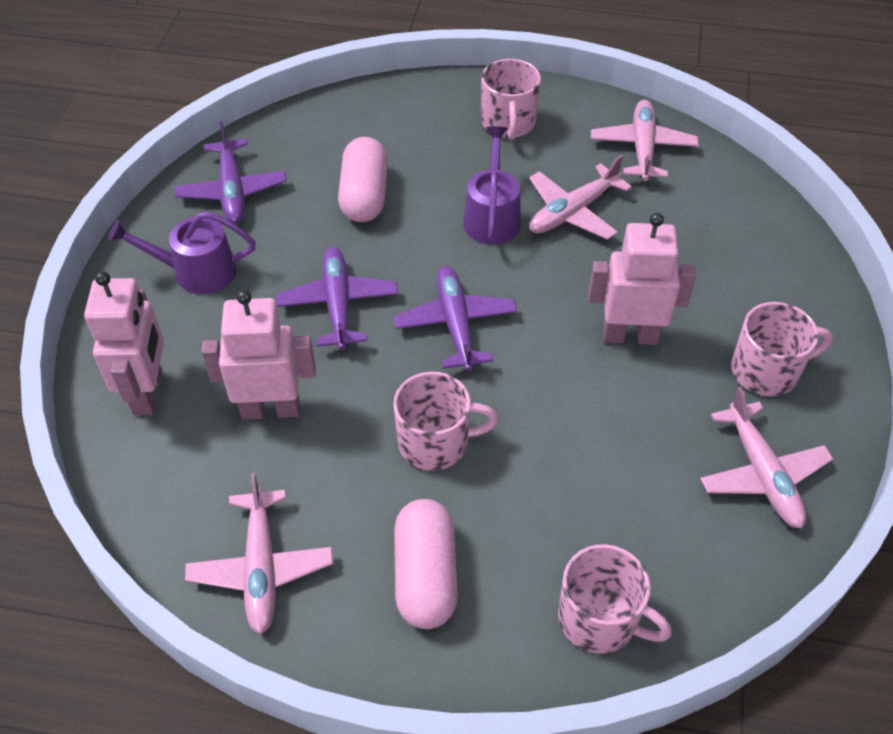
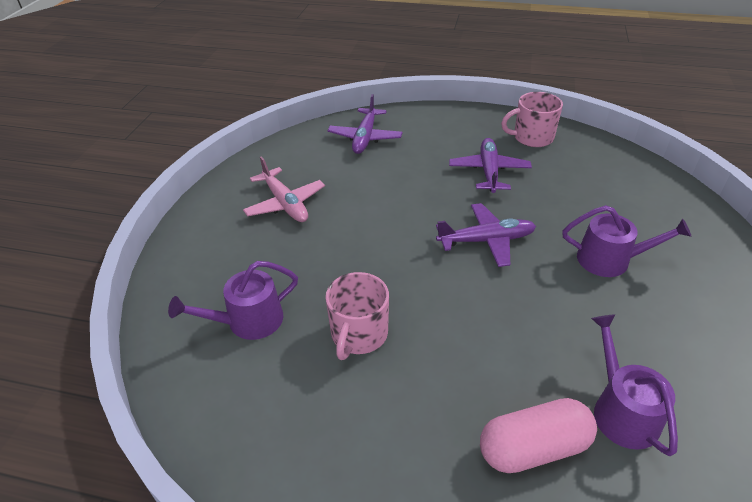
pink capsule: [338,137,388,222] [394,499,458,629] = 2 -> [480,398,597,473] = 1
pink mug: [393,372,499,471] [481,59,541,140] [558,544,672,654] [731,302,833,396] = 4 -> [325,272,389,360] [501,92,563,147] = 2
pink plane: [185,473,333,635] [529,155,632,240] [591,100,699,181] [700,387,833,529] = 4 -> [243,156,325,222] = 1
pink robot: [84,271,164,415] [202,290,316,420] [588,213,696,345] = 3 -> none = 0
purple watering can: [108,211,256,294] [463,126,521,245] = 2 -> [168,261,298,340] [562,205,691,277] [591,315,678,456] = 3

